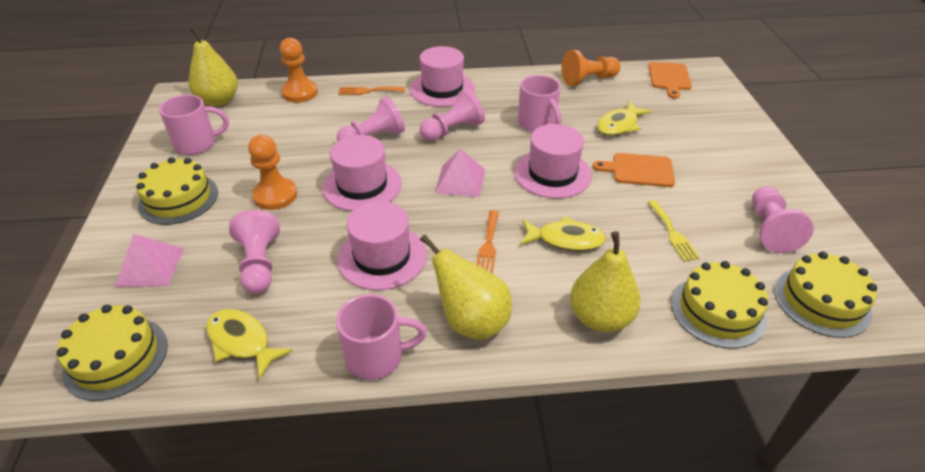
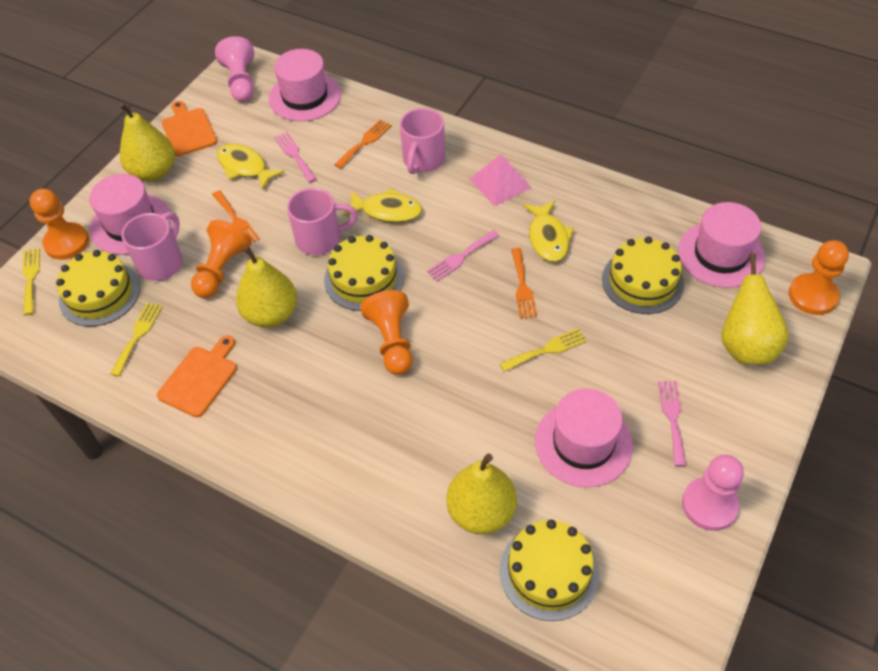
orange fork: [339,86,405,95] [476,210,499,274] = 2 -> [212,190,260,244] [334,119,392,169] [511,248,537,319] = 3
orange pawn: [248,135,297,210] [280,38,318,102] [561,50,621,86] = 3 -> [30,189,89,260] [191,220,252,298] [360,290,412,375] [789,240,849,315] = 4
pink fork: none = 0 -> [274,132,317,183] [427,230,500,282] [658,381,686,466] = 3
pink pawn: [229,210,280,294] [337,96,405,141] [420,88,485,141] [752,186,814,253] = 4 -> [215,36,254,102] [682,455,744,531] = 2
pink pyramid: [115,234,184,287] [435,148,485,197] = 2 -> [469,154,532,207] = 1
yellow fork: [648,200,700,262] = 1 -> [22,248,40,315] [110,303,162,376] [500,328,587,372] = 3
yellow pear: [189,26,238,106] [420,234,512,340] [570,231,641,332] = 3 -> [119,102,175,181] [236,246,297,328] [446,453,517,534] [721,253,789,365] = 4

